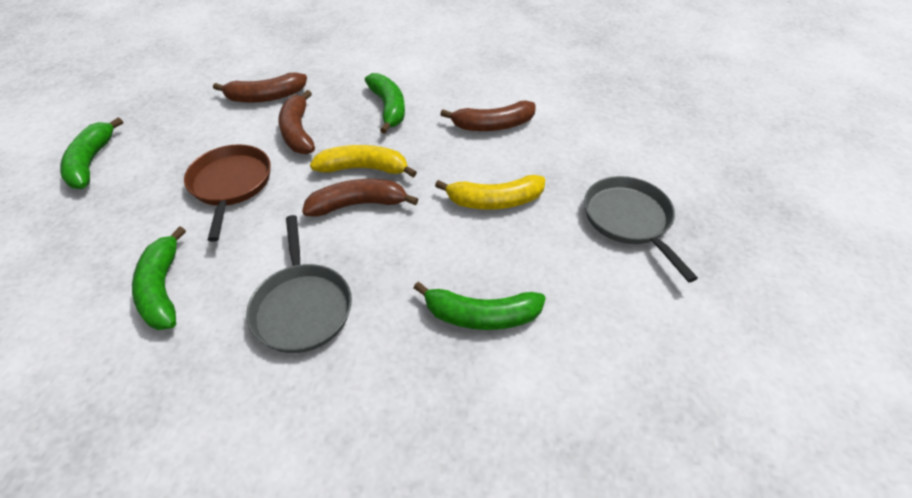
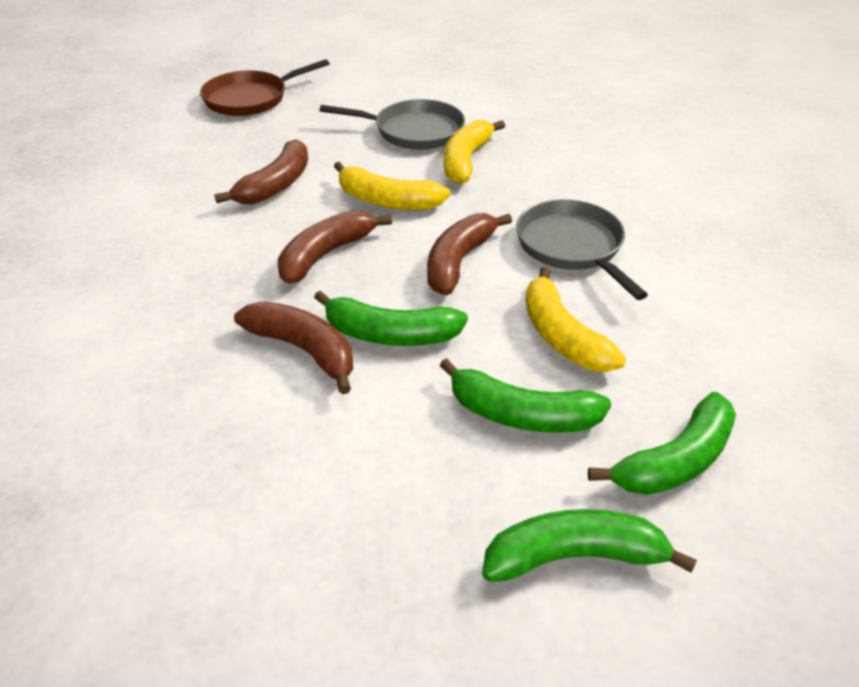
yellow banana: [310,145,417,177] [435,175,545,210] = 2 -> [334,161,451,210] [444,120,505,184] [525,267,626,372] = 3

